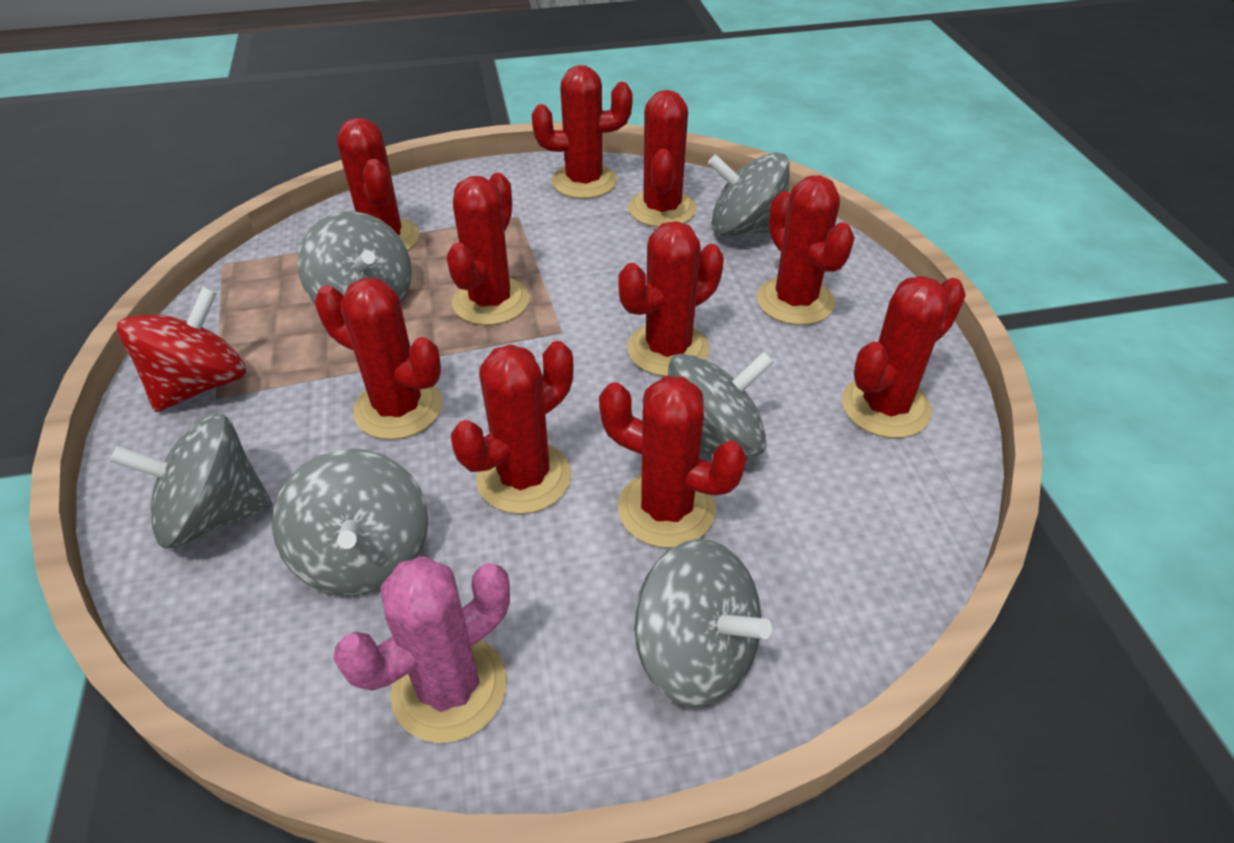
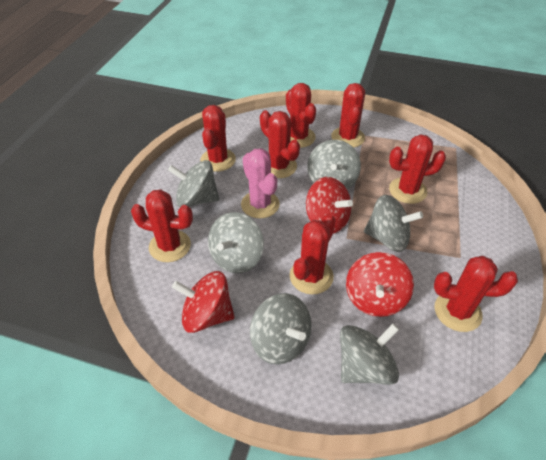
red cactus: [315,278,442,440] [337,118,419,251] [447,173,529,325] [451,341,574,514] [532,65,633,199] [599,376,747,548] [618,221,724,376] [628,90,697,227] [757,175,855,325] [842,276,966,438] = 10 -> [131,189,193,262] [200,105,236,172] [260,110,300,178] [286,83,316,148] [290,214,336,294] [331,83,365,148] [389,135,446,204] [434,256,518,332] = 8
red spinning top: [117,287,246,412] = 1 -> [172,271,235,333] [306,177,353,234] [346,252,414,317] = 3

